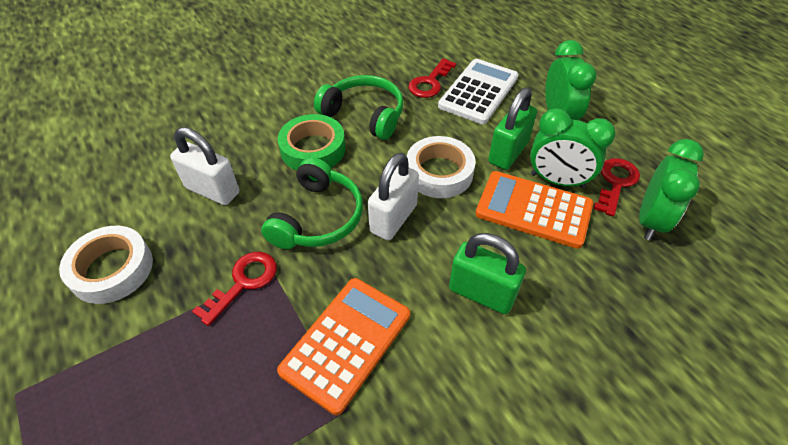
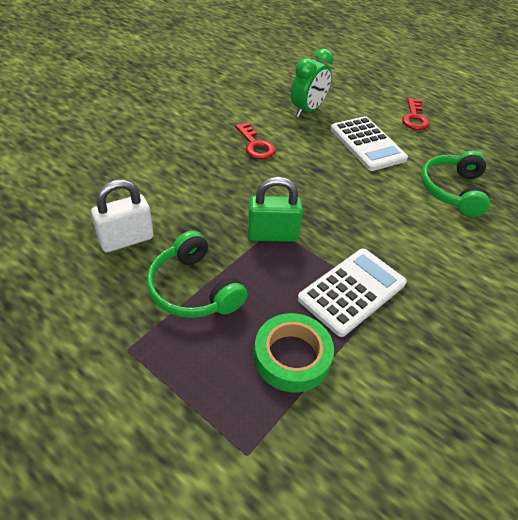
green clock: [530,108,615,188] [546,40,596,120] [639,139,704,240] = 3 -> [291,48,333,117] = 1
green padlock: [449,233,526,314] [488,88,537,170] = 2 -> [248,177,303,242] = 1
orange calculator: [277,278,410,415] [476,171,593,249] = 2 -> none = 0
red key: [192,252,277,326] [408,58,457,98] [593,158,640,216] = 3 -> [235,122,276,159] [402,98,430,130] = 2
white calculator: [438,59,519,124] = 1 -> [298,249,407,337] [330,116,408,171] = 2
white padlock: [170,127,239,205] [368,153,419,240] = 2 -> [91,179,153,252] = 1
white tape: [59,226,153,304] [407,136,476,198] = 2 -> none = 0

